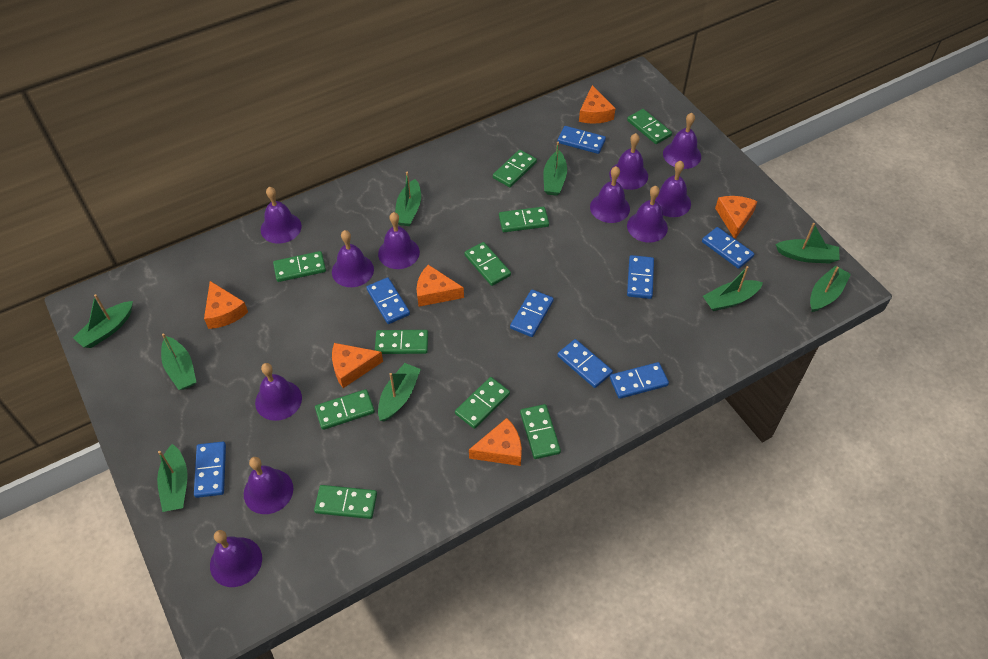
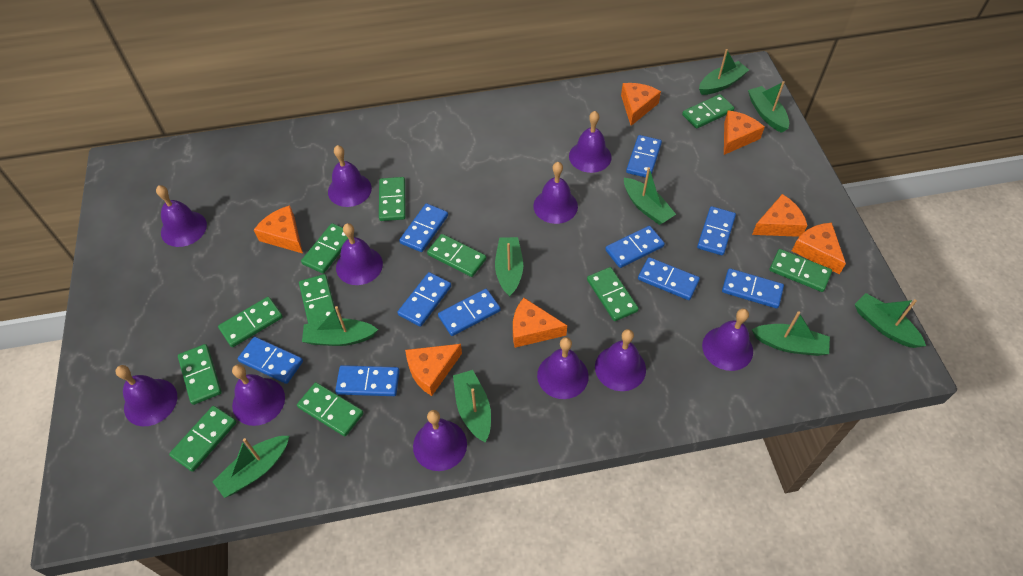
blue domino: [194,442,226,498] [366,277,410,324] [510,289,554,337] [557,126,606,154] [557,339,613,388] [610,362,669,399] [627,255,654,299] [702,227,754,269] = 8 -> [238,337,303,384] [335,365,400,396] [398,272,451,327] [399,203,448,252] [438,289,501,336] [605,226,665,268] [626,135,662,178] [638,257,700,300] [697,206,736,255] [722,268,784,308] = 10
green domino: [273,251,326,282] [314,485,377,519] [315,389,375,430] [375,330,428,354] [455,377,510,429] [464,242,511,286] [493,150,537,187] [499,207,549,232] [520,404,561,459] [627,109,672,144] = 10 -> [169,406,237,472] [178,344,222,405] [218,297,283,347] [297,382,363,436] [299,274,336,324] [301,223,348,274] [379,177,406,221] [427,234,486,277] [587,267,639,321] [682,94,735,129] [769,249,832,292] = 11
orange cheese: [204,281,248,329] [332,343,383,388] [417,265,464,307] [469,418,522,466] [579,85,615,124] [715,196,758,239] = 6 -> [254,205,303,253] [405,344,462,396] [513,298,567,348] [621,83,661,126] [724,110,765,155] [752,194,808,237] [792,223,846,274] = 7

